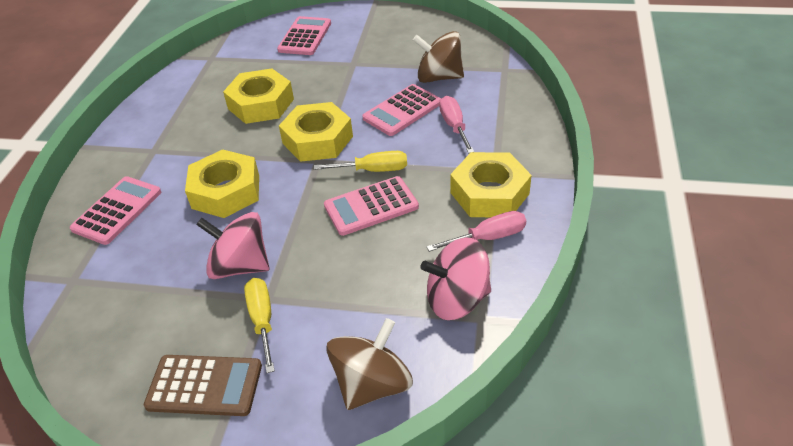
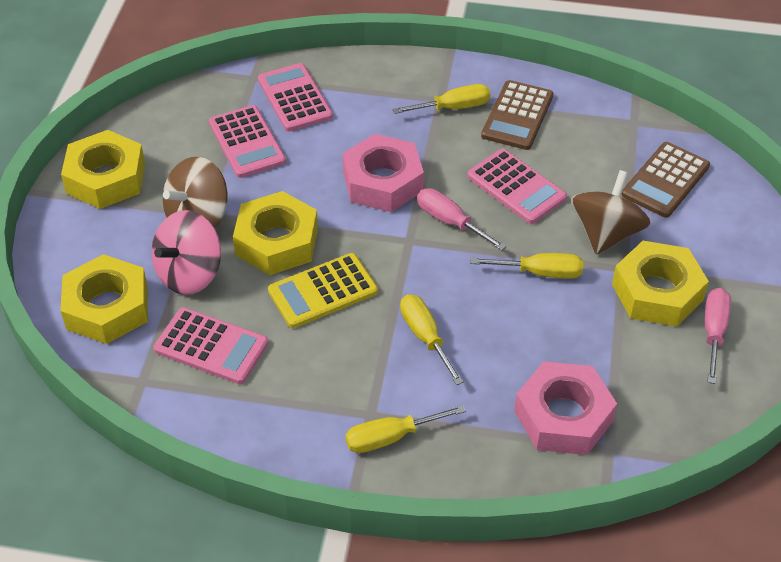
brown calculator: [144,355,262,416] = 1 -> [481,80,553,150] [622,142,710,218] = 2
pink nut: none = 0 -> [343,134,424,212] [514,361,617,455] = 2
pink spinning top: [196,212,269,279] [421,237,491,320] = 2 -> [152,210,221,295] = 1
yellow calculator: none = 0 -> [268,253,378,328] = 1
yellow screwdriver: [244,278,275,373] [314,151,407,172] = 2 -> [346,405,466,453] [392,84,490,114] [400,294,464,385] [470,253,583,279] = 4

